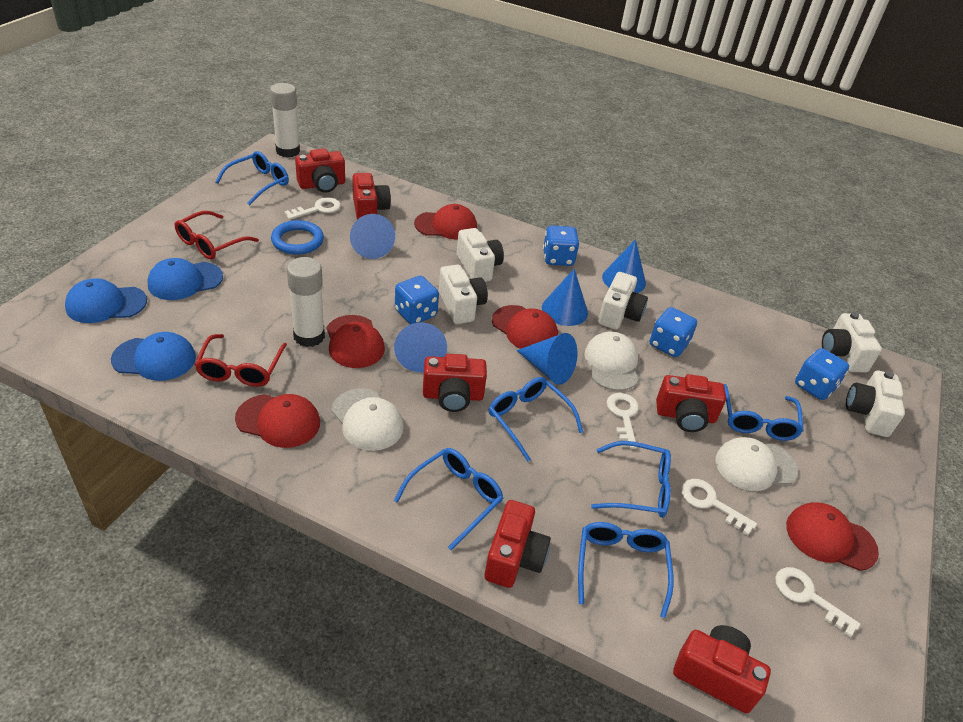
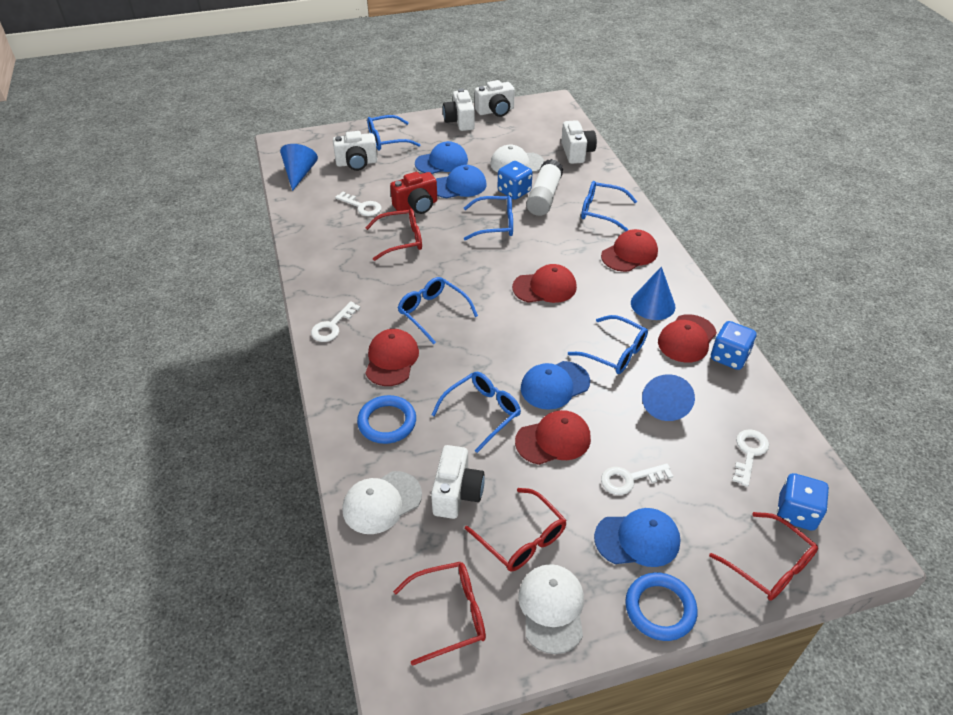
blue cap: [65,278,147,323] [111,332,196,381] [147,258,223,300] = 3 -> [415,141,468,174] [436,165,487,198] [521,361,590,410] [594,508,680,567] = 4
blue cone: [350,214,395,259] [394,323,447,372] [517,333,578,385] [542,269,588,326] [602,239,646,293] = 5 -> [280,144,318,191] [631,267,675,320] [642,374,695,421] = 3
blue dice: [395,276,439,324] [543,226,580,266] [650,307,697,357] [795,348,849,400] = 4 -> [498,161,533,200] [711,321,756,370] [777,473,829,531] = 3
blue ring: [271,220,324,255] = 1 -> [357,395,416,444] [625,573,698,641] = 2
red camera: [295,149,345,193] [353,173,391,220] [423,354,487,412] [484,500,551,588] [656,374,726,432] [673,625,771,713] = 6 -> [390,172,437,214] = 1
red glasses: [175,211,259,260] [194,334,287,387] = 2 -> [365,209,422,261] [393,562,486,666] [465,488,567,572] [709,512,818,601] = 4
white glue stick: [270,83,300,158] [287,257,325,347] = 2 -> [526,159,563,216] = 1

